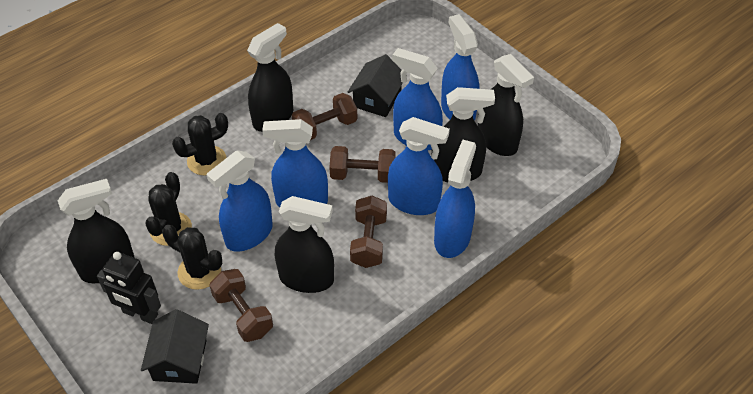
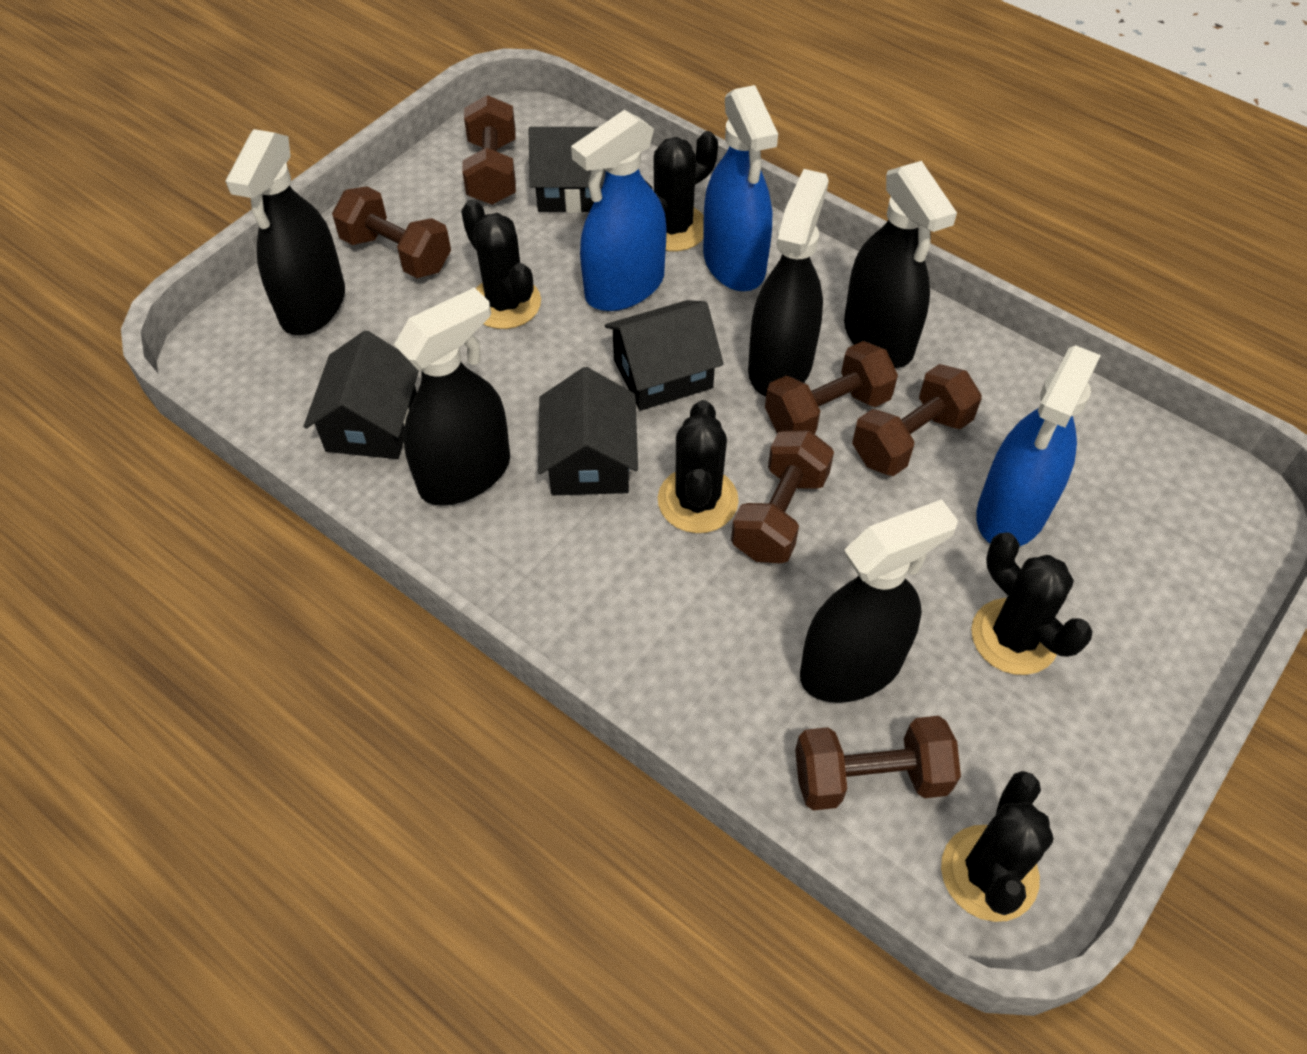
black cactus: [145,172,192,246] [162,225,222,290] [172,113,228,176] = 3 -> [461,200,541,329] [644,131,718,251] [658,400,739,533] [941,771,1053,922] [971,533,1093,675] = 5
black house: [141,309,209,384] [348,54,403,117] = 2 -> [303,331,419,459] [529,127,606,213] [538,367,638,495] [605,300,724,411] = 4
black robot: [97,251,161,324] = 1 -> none = 0
blue spray bottle: [206,150,273,252] [262,119,328,207] [388,117,450,215] [392,48,443,150] [434,140,476,258] [441,14,480,121] = 6 -> [571,110,667,311] [703,85,778,291] [976,345,1101,547] = 3
brown dumbbell: [209,269,273,342] [292,93,357,140] [329,146,396,183] [350,196,387,268] = 4 -> [332,186,451,278] [462,95,516,205] [731,430,834,563] [765,341,898,434] [795,716,961,811] [852,364,982,476] = 6

